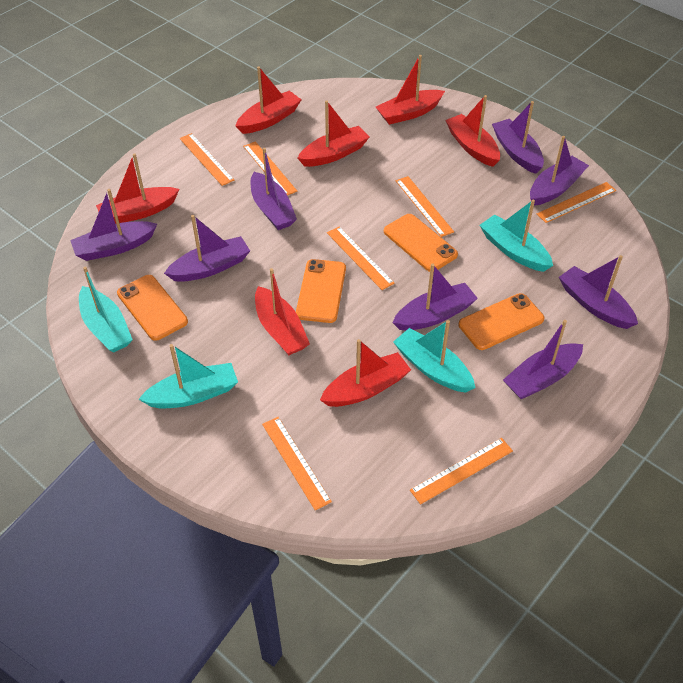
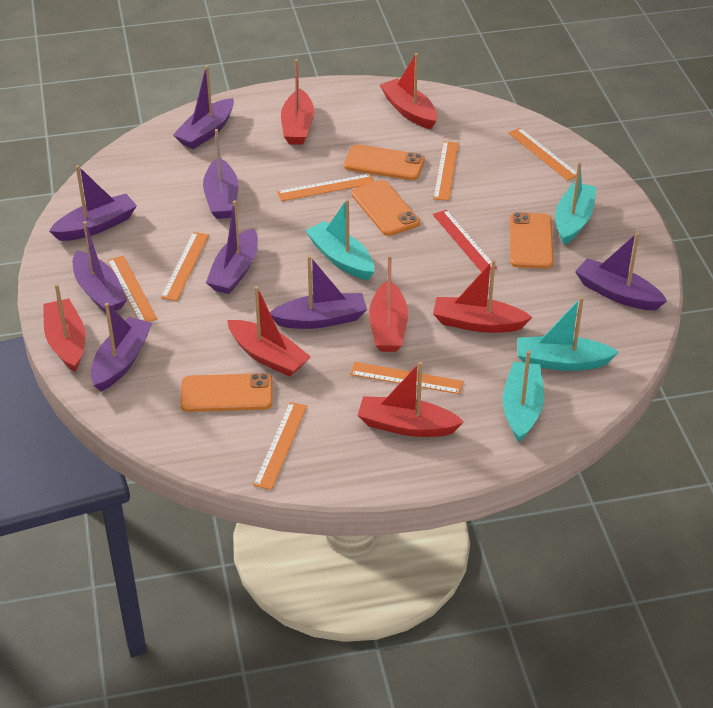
red ruler: none = 0 -> [433,210,497,272] = 1

